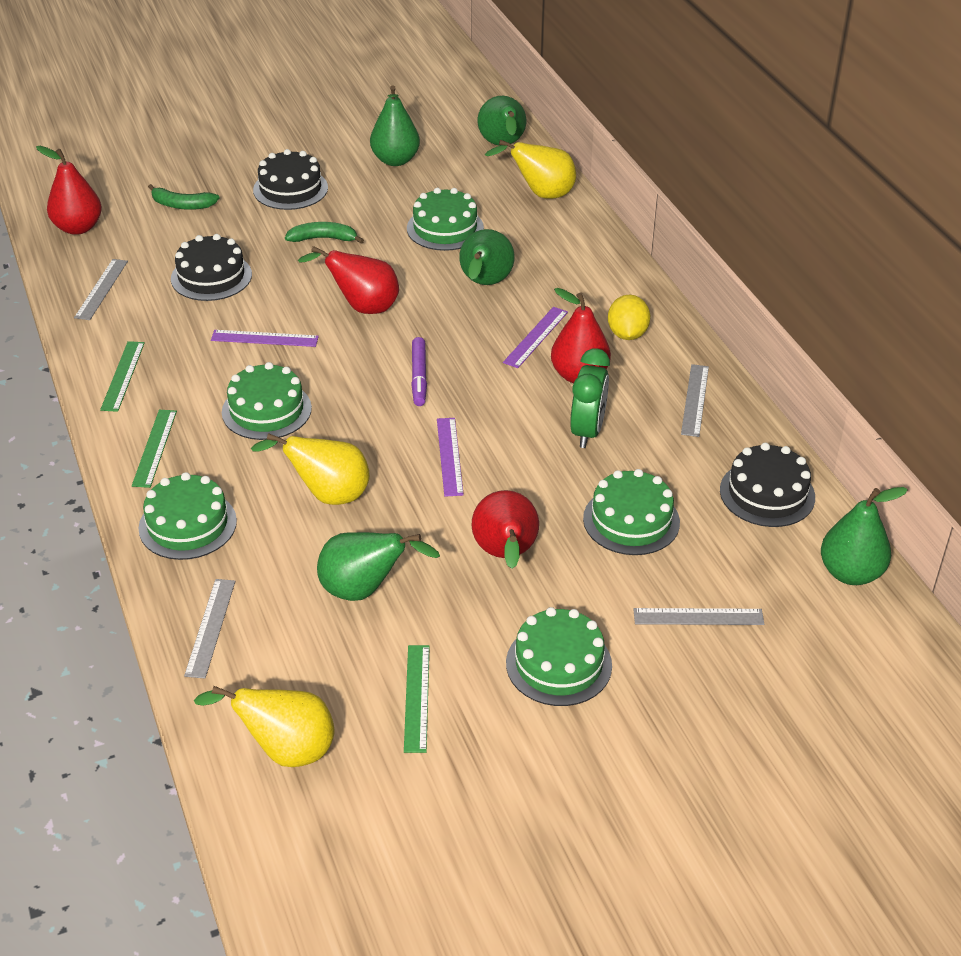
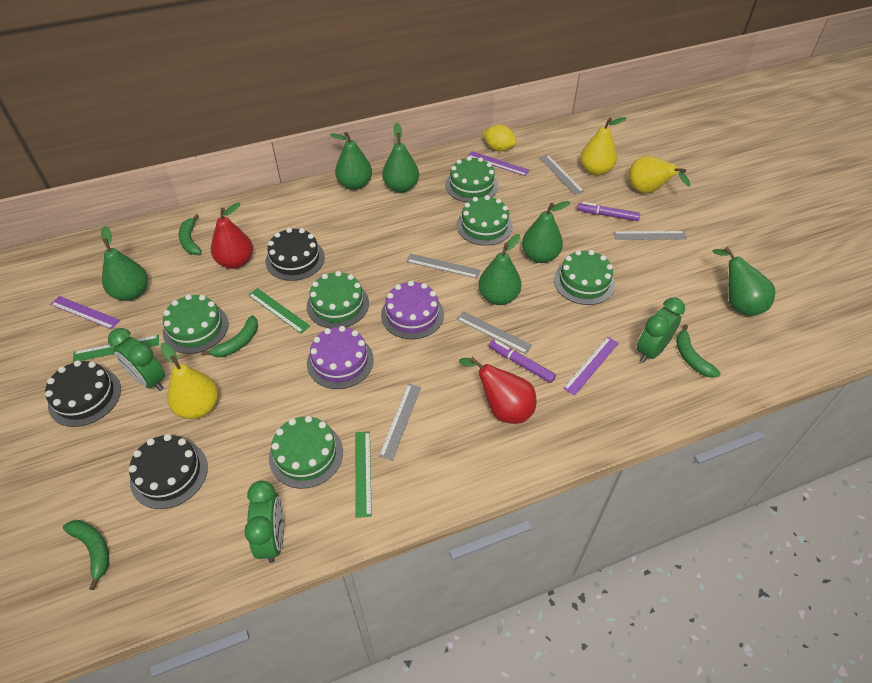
green banana: [148,184,219,210] [285,222,364,244] = 2 -> [62,520,109,590] [179,214,202,255] [201,315,258,357] [676,324,721,378] = 4
green cake: [139,472,237,560] [222,362,312,440] [407,188,484,251] [506,607,612,706] [583,469,680,555] = 5 -> [163,294,229,354] [269,416,343,489] [307,271,369,328] [445,156,498,202] [457,195,513,246] [554,250,615,305] = 6
green clock: [570,348,610,448] = 1 -> [108,328,165,391] [244,481,284,563] [637,297,685,363] = 3
green pear: [317,532,440,601] [370,85,420,166] [459,229,515,285] [478,96,526,146] [821,487,908,585] = 5 -> [101,226,148,301] [330,132,372,190] [382,123,419,193] [479,234,521,305] [522,201,570,263] [712,247,775,316] = 6
grey ruler: [74,259,128,320] [184,579,235,678] [633,608,764,625] [681,364,709,437] = 4 -> [379,384,421,460] [406,253,480,278] [456,311,532,354] [539,155,584,195] [614,231,687,240] = 5
purple cake: none = 0 -> [307,326,374,389] [381,281,444,339] = 2
purple marker: [411,337,427,406] = 1 -> [489,340,556,383] [577,202,640,221] = 2
red pear: [36,146,102,235] [298,246,399,314] [472,490,539,569] [551,288,611,383] = 4 -> [211,203,253,269] [459,357,536,424] = 2

